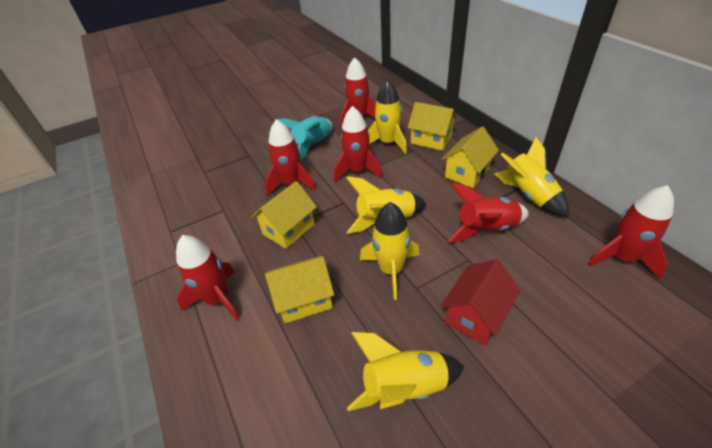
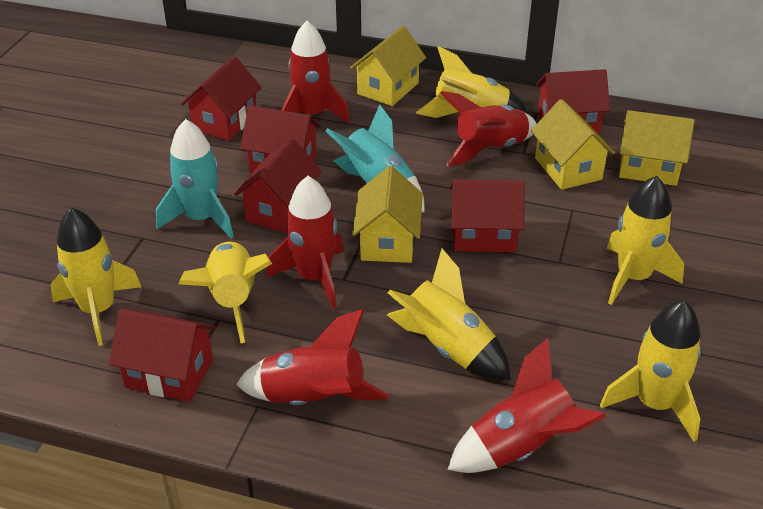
red house: [440,259,520,346] = 1 -> [109,309,216,402] [181,56,262,141] [234,138,322,233] [240,106,321,173] [450,179,525,253] [536,69,610,134] = 6
red rocket: [176,235,240,321] [265,119,316,196] [334,106,383,182] [340,57,376,127] [448,183,529,243] [589,185,674,280] = 6 -> [236,309,389,405] [266,176,343,309] [281,21,350,123] [440,91,536,166] [448,338,606,473] = 5
turquoise rocket: [274,116,333,160] = 1 -> [156,119,234,238] [325,104,425,213] = 2
yellow rocket: [346,176,426,234] [347,332,464,411] [360,202,420,300] [368,79,407,154] [495,137,569,218] = 5 -> [50,207,141,346] [179,242,272,343] [387,249,511,380] [416,46,529,118] [600,300,701,442] [607,176,684,305] = 6

